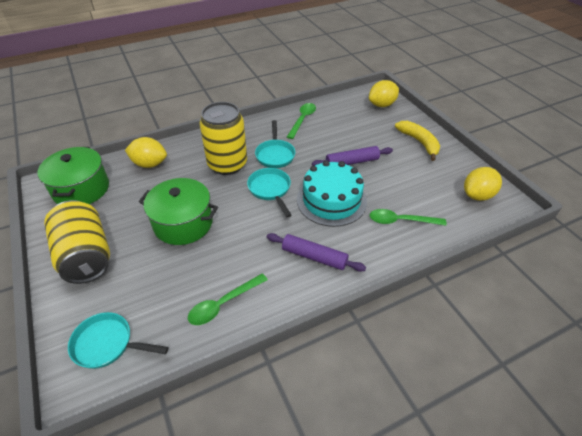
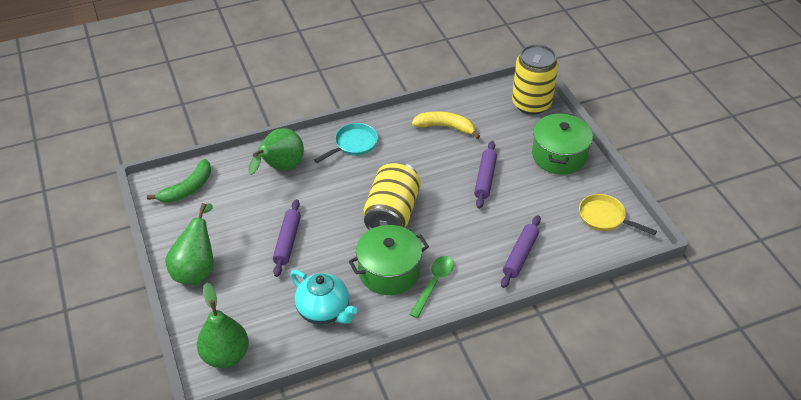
green banana: none = 0 -> [147,159,211,203] = 1
green pear: none = 0 -> [165,203,214,285] [197,282,249,368] [248,128,304,175] = 3
green spoon: [188,273,268,325] [287,103,316,139] [369,209,447,226] = 3 -> [409,256,454,318] = 1
purple rolling pin: [267,233,366,272] [312,146,393,166] = 2 -> [273,199,301,277] [474,141,497,209] [501,215,541,288] = 3
turquoise cake: [297,160,367,227] = 1 -> none = 0
turquoise pan: [68,312,169,369] [247,168,292,218] [255,120,295,168] = 3 -> [314,123,378,163] = 1
turquoise teapot: none = 0 -> [290,270,358,325] = 1
yellow lemon: [125,137,167,168] [369,80,399,107] [464,167,502,201] = 3 -> none = 0
yellow pan: none = 0 -> [579,194,657,235] = 1

